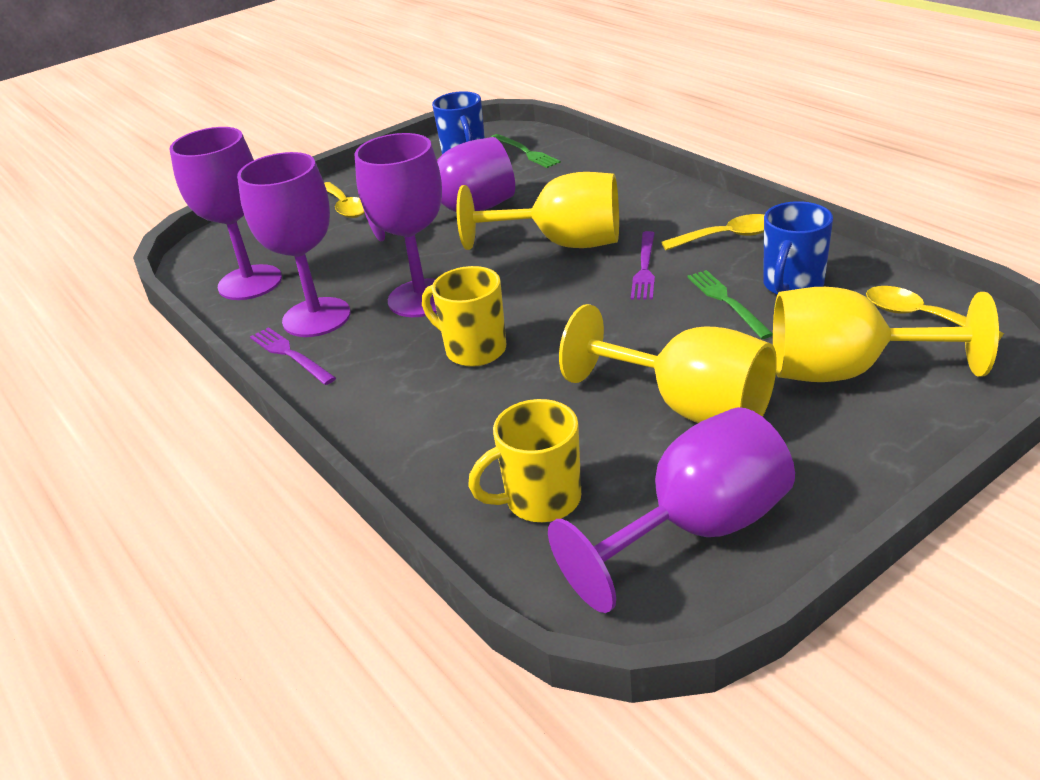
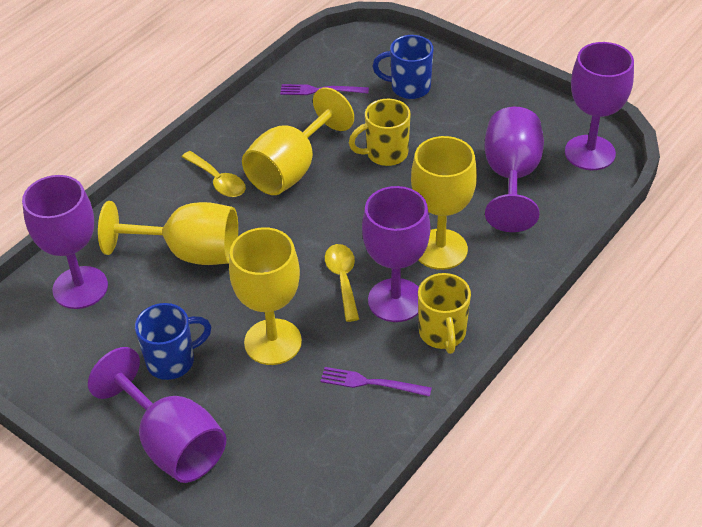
green fork: [491,134,561,168] [687,270,773,339] = 2 -> none = 0
yellow goblet: [457,172,619,250] [559,304,777,423] [773,287,999,382] = 3 -> [98,201,238,265] [229,227,302,365] [242,87,354,195] [411,136,477,270] = 4
yellow spoon: [324,182,365,218] [661,214,764,250] [866,286,1004,340] = 3 -> [182,151,246,197] [325,244,359,322] = 2

